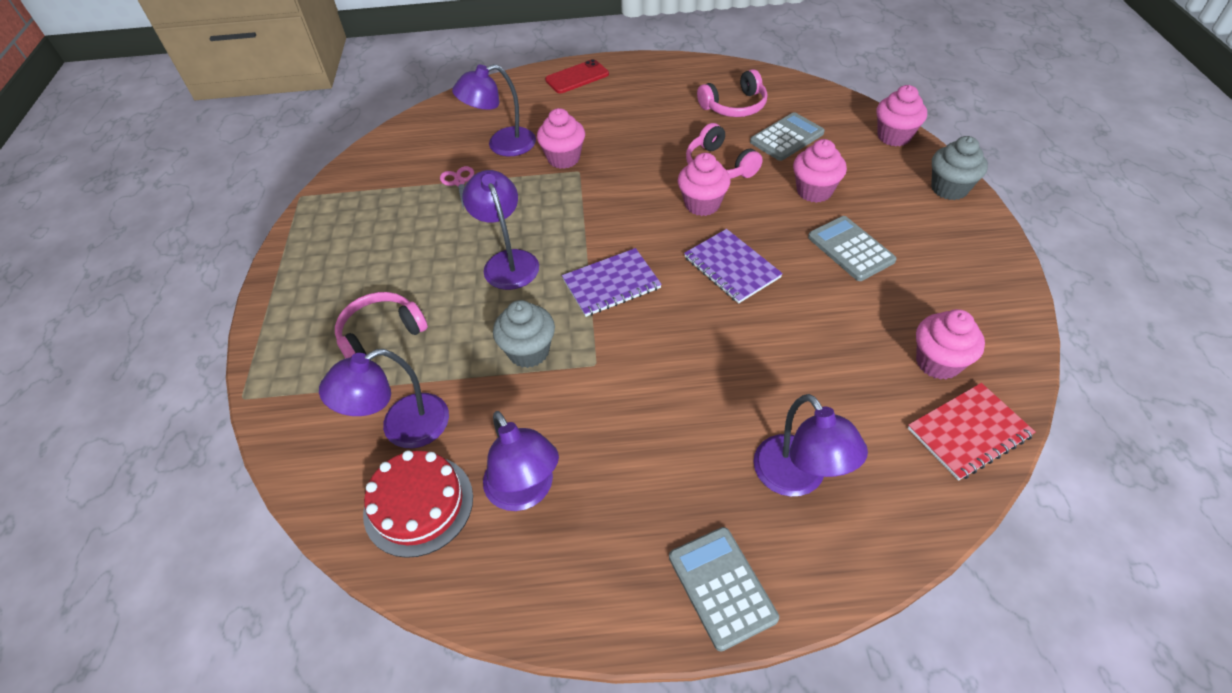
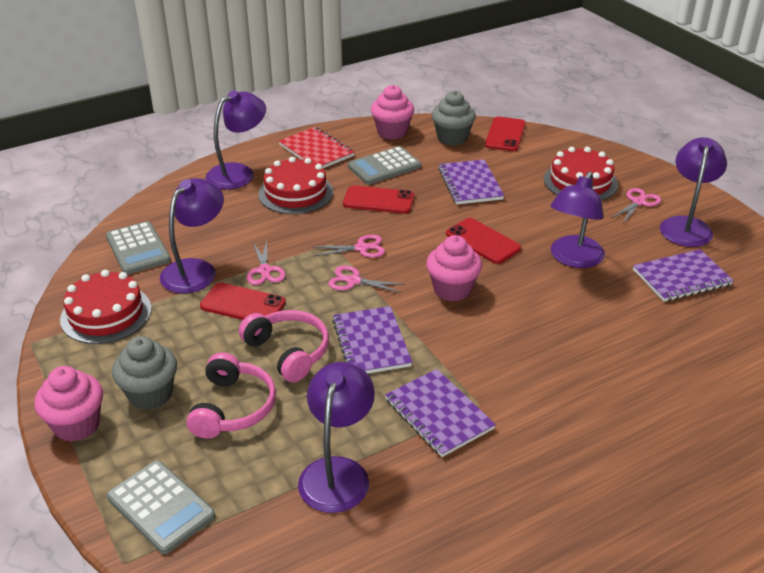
pink cupcake: [537,108,585,169] [678,153,731,216] [793,139,847,203] [876,85,927,147] [916,309,985,380] = 5 -> [34,366,103,442] [371,85,414,140] [426,235,482,302] = 3
pink headphones: [335,292,428,359] [686,123,763,179] [697,69,767,117] = 3 -> [186,352,276,439] [239,310,329,383] = 2
pink scissors: [440,166,474,210] = 1 -> [247,241,286,285] [314,234,385,258] [328,266,405,293] [611,188,661,223] = 4
purple notebook: [562,248,662,317] [684,229,783,303] = 2 -> [332,306,412,374] [385,369,496,457] [438,159,504,205] [633,249,734,302] = 4
red cake: [363,450,473,558] = 1 -> [60,270,152,344] [258,157,333,214] [544,147,618,201] = 3
red phone: [545,59,609,93] = 1 -> [200,282,286,320] [343,185,414,214] [446,218,521,264] [485,117,526,151] = 4

